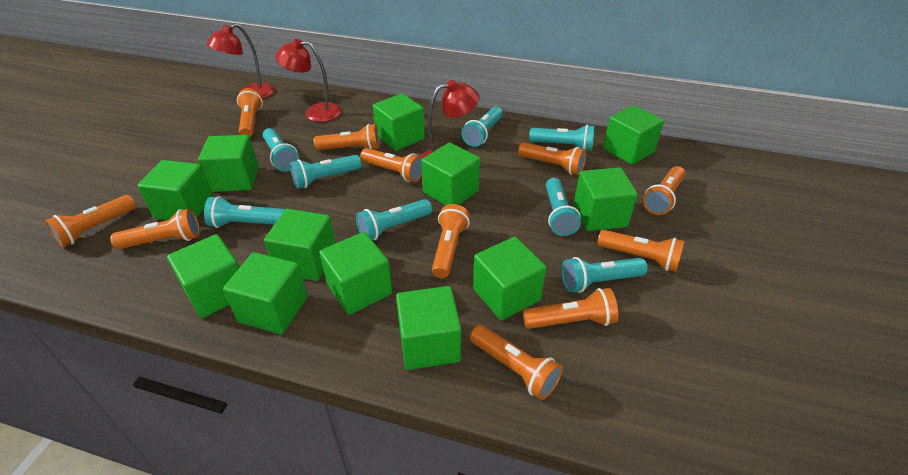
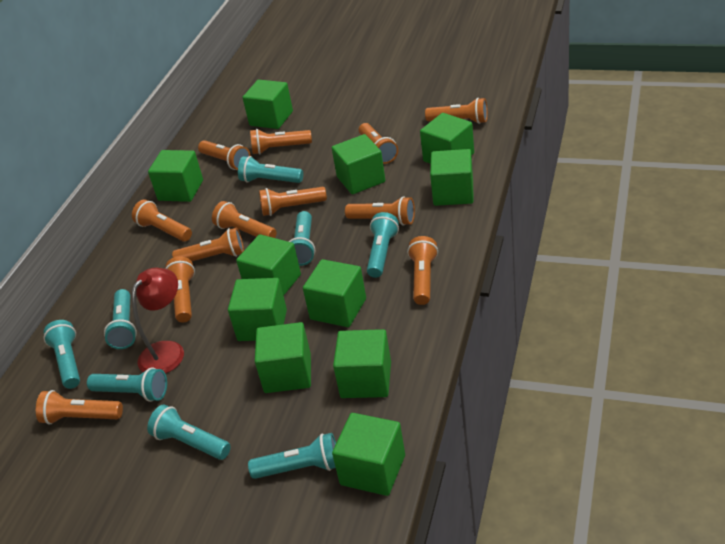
green cube: [137,160,213,220] [167,234,239,318] [198,135,259,192] [223,252,307,334] [264,209,336,281] [319,232,392,315] [373,93,425,151] [396,286,461,370] [421,142,480,205] [473,237,547,320] [574,167,638,231] [603,105,664,165] = 12 -> [148,150,203,202] [228,278,287,341] [236,234,301,296] [243,80,293,129] [255,322,311,393] [303,259,366,327] [332,134,385,194] [332,413,405,496] [333,329,391,398] [420,113,474,164] [430,149,474,206] = 11
orange flashlight: [45,195,136,247] [110,209,200,250] [237,88,263,137] [314,124,380,150] [360,148,423,182] [432,204,470,278] [470,325,563,400] [518,142,586,175] [523,288,618,329] [597,230,684,272] [643,166,685,215] = 11 -> [36,390,123,425] [132,199,192,242] [165,257,195,322] [172,228,244,261] [198,140,251,170] [212,201,276,238] [250,129,312,154] [259,187,327,216] [345,196,415,226] [359,123,398,164] [407,236,438,305] [425,98,488,124] = 12
red lamp: [206,24,274,99] [275,39,341,122] [421,80,479,158] = 3 -> [132,268,184,374] = 1

